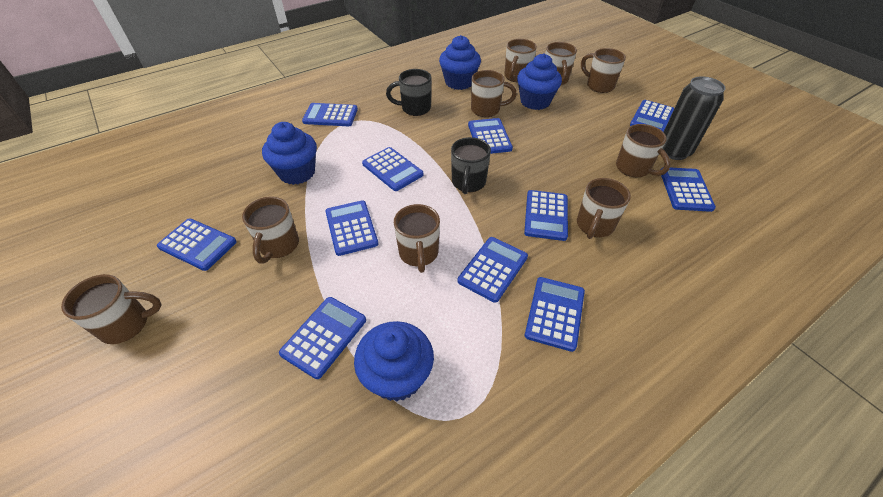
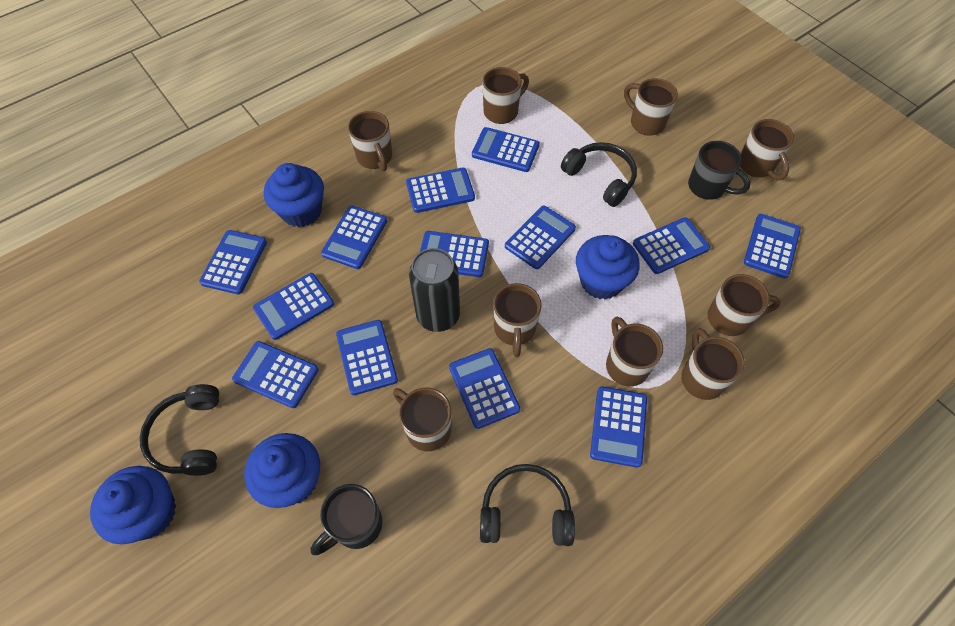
black headphones: none = 0 -> [140,384,219,476] [480,464,575,546] [561,142,637,207] = 3
blue calculator: [157,219,237,271] [279,297,366,379] [302,103,358,126] [325,200,379,256] [362,147,423,191] [457,237,528,303] [468,118,513,154] [524,190,568,241] [525,277,585,352] [630,100,674,132] [661,167,716,212] = 11 -> [199,230,267,294] [232,341,318,408] [253,273,334,340] [321,206,387,269] [336,320,398,395] [406,167,475,213] [420,231,489,277] [449,348,520,429] [472,127,540,172] [505,205,576,269] [590,387,647,468] [633,217,710,274] [744,214,801,278] = 13

